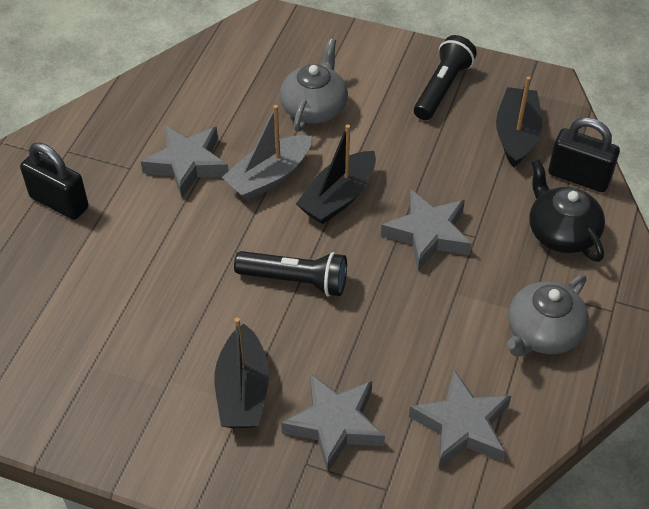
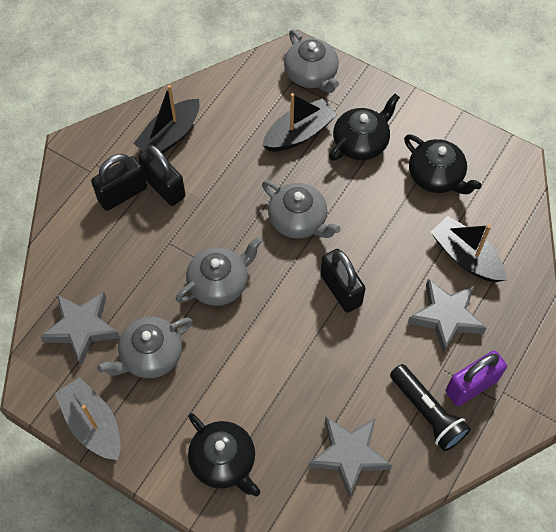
black flashlight: [234,251,347,297] [414,35,477,120] = 2 -> [390,364,471,451] = 1
black padlock: [20,143,89,220] [548,117,620,192] = 2 -> [91,154,147,211] [138,145,185,206] [320,249,366,313] = 3
black teapot: [529,159,605,262] = 1 -> [188,413,261,497] [329,94,400,161] [404,134,481,194] = 3
grey star: [141,125,228,198] [281,374,385,473] [381,189,472,271] [409,370,511,468] = 4 -> [40,292,120,366] [309,417,392,498] [408,279,487,354] = 3
grey teapot: [280,38,348,132] [507,274,589,357] = 2 -> [97,317,193,378] [176,237,262,306] [262,181,341,239] [284,29,339,93] = 4
purple padlock: none = 0 -> [446,351,507,406] = 1

